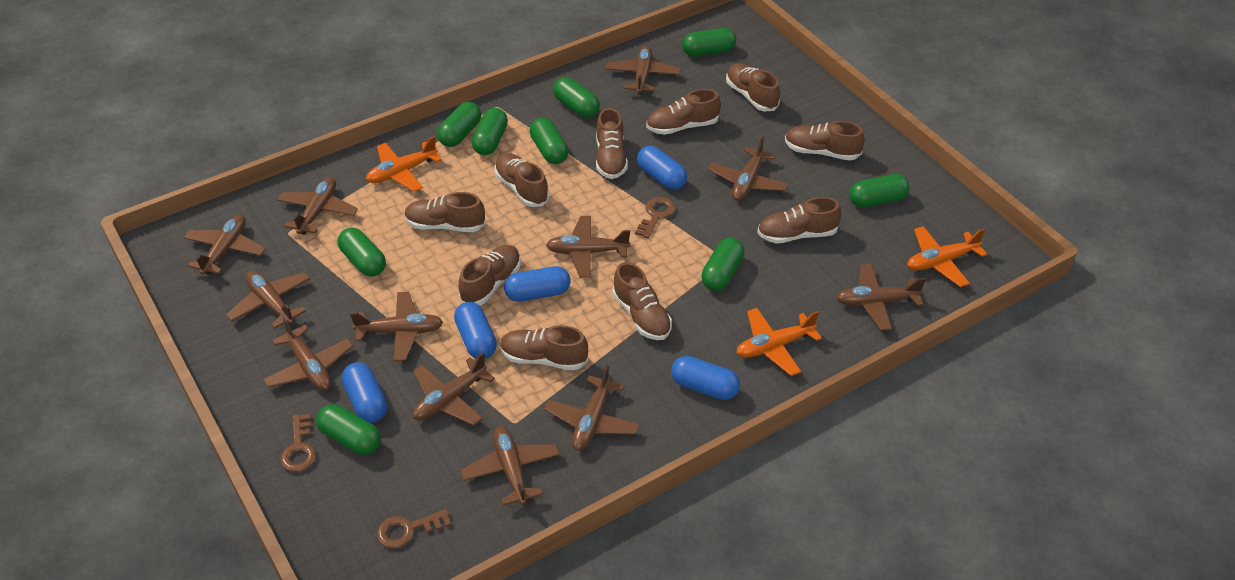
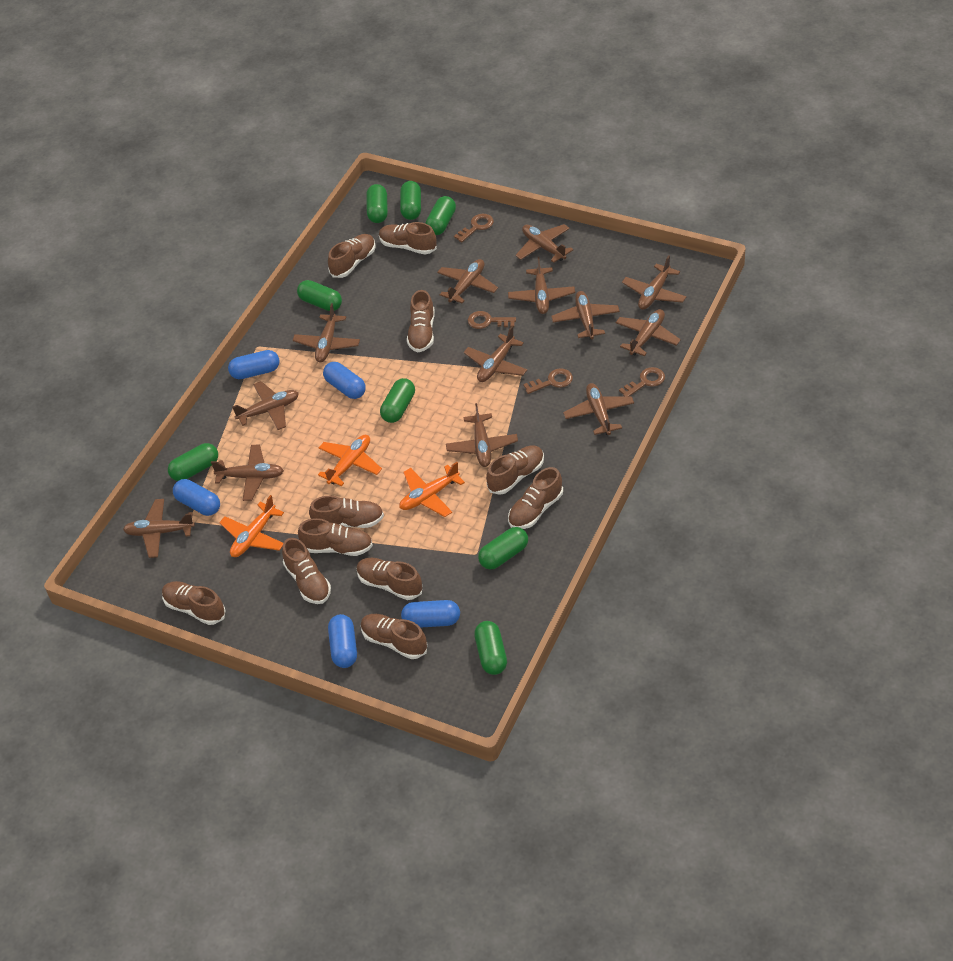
brown key: [280,414,316,472] [377,509,451,549] [635,197,675,239] = 3 -> [454,214,494,242] [468,311,516,329] [523,368,573,394] [619,367,665,396] = 4
brown plane: [184,215,266,275] [226,271,310,329] [263,317,353,391] [277,177,358,235] [350,292,443,361] [412,353,495,426] [460,426,560,506] [544,365,639,451] [546,216,630,278] [606,46,681,95] [708,136,788,201] [836,264,926,331] = 12 -> [123,499,195,558] [211,445,284,501] [232,381,299,430] [293,303,360,362] [437,259,498,304] [446,403,518,467] [464,326,527,382] [508,257,575,314] [515,224,573,263] [551,291,620,339] [563,383,634,435] [616,309,681,356] [622,255,687,310] = 13
brown shoe: [404,192,486,232] [458,245,521,306] [495,153,549,207] [500,325,588,370] [596,108,628,179] [613,262,672,340] [646,89,721,135] [726,63,780,111] [757,197,841,244] [785,121,864,161] = 10 -> [162,581,226,625] [282,538,331,604] [298,518,373,556] [309,496,384,528] [328,234,376,278] [356,558,422,600] [361,614,427,659] [379,222,437,254] [407,290,435,352] [486,446,544,495] [508,467,563,529] = 11
green capsule: [316,404,381,455] [338,228,386,277] [437,102,481,147] [472,108,508,155] [529,118,569,164] [553,77,600,118] [682,28,736,57] [701,238,745,291] [849,174,910,208] = 9 -> [168,443,218,481] [297,280,342,311] [366,184,388,223] [380,378,415,423] [400,181,421,220] [426,196,456,235] [474,621,507,675] [478,527,528,569] = 8

